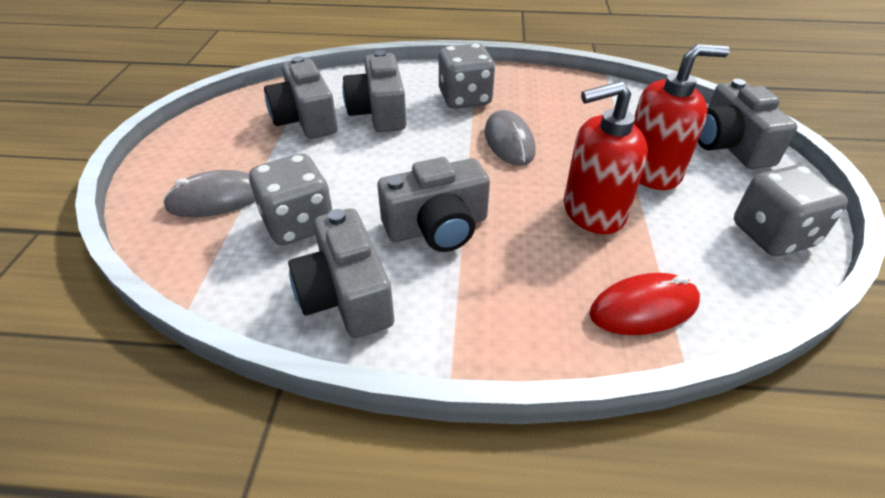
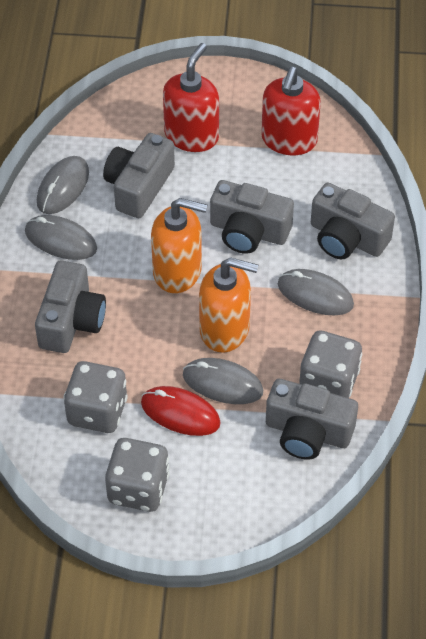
grey mouse: [163,170,256,217] [484,110,536,166] = 2 -> [25,215,97,260] [37,156,89,214] [183,358,263,404] [278,269,354,315] = 4
orange soap dispenser: none = 0 -> [151,198,207,293] [199,257,258,352] = 2

